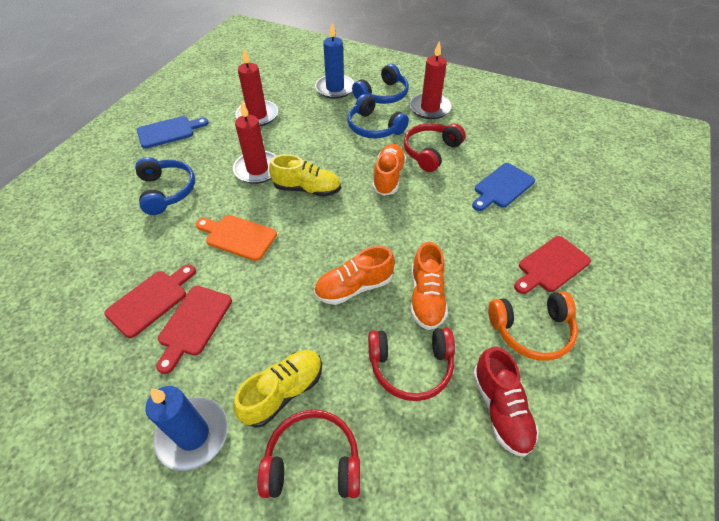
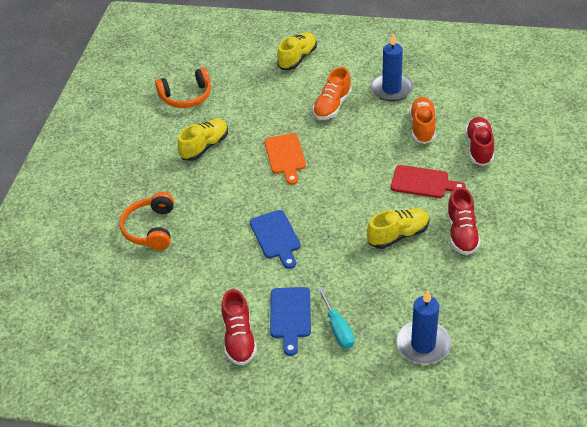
blue headphones: [135,157,195,215] [347,94,409,138] [352,64,409,104] = 3 -> none = 0
orange headphones: [488,291,578,361] = 1 -> [119,192,174,250] [155,67,211,108] = 2
orange shoe: [314,246,395,305] [372,144,406,196] [411,242,448,330] = 3 -> [313,67,352,120] [409,97,436,144] = 2
red candle: [233,102,276,184] [235,49,278,126] [410,41,452,119] = 3 -> none = 0
red cutting board: [105,264,196,338] [156,286,232,374] [514,236,591,294] = 3 -> [391,165,466,198] = 1
red headphones: [257,409,360,498] [368,328,455,401] [404,123,466,172] = 3 -> none = 0
red shoe: [473,347,539,457] = 1 -> [221,289,257,366] [447,187,481,255] [465,117,494,166] = 3
turquoise screwdriver: none = 0 -> [317,287,354,349] = 1
yellow shoe: [233,350,322,428] [269,154,341,197] = 2 -> [177,119,228,161] [277,32,317,70] [367,208,430,249] = 3

